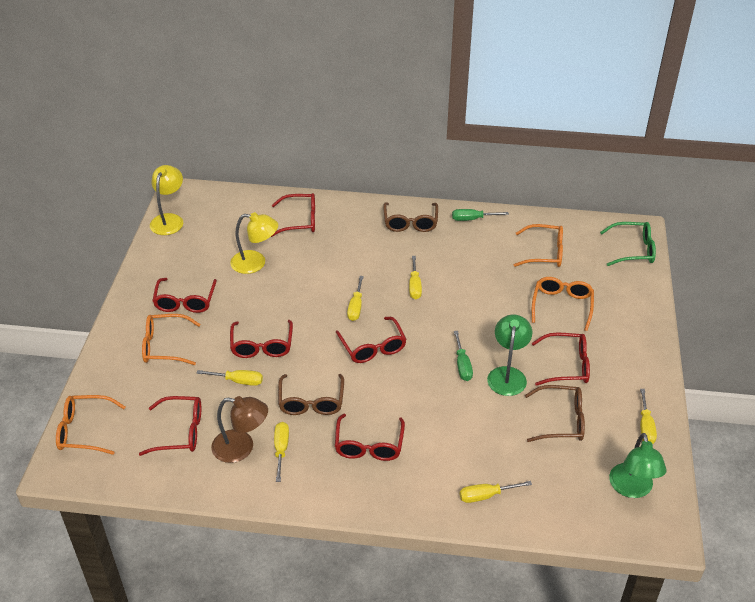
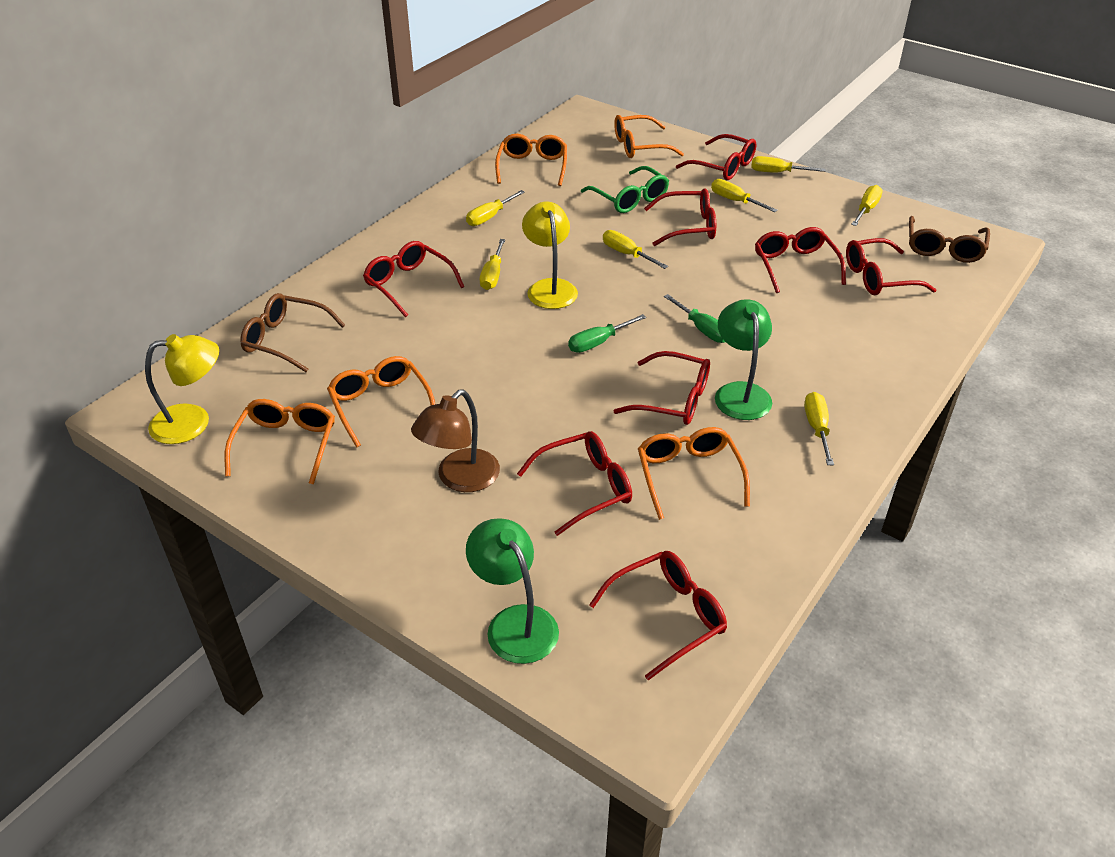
brown glasses: [278,374,344,415] [383,202,438,232] [525,385,585,442] = 3 -> [240,293,345,372] [909,216,990,263] = 2
orange glasses: [56,395,125,455] [142,314,200,365] [514,224,563,267] [532,277,594,331] = 4 -> [225,399,335,484] [327,356,435,448] [495,134,567,186] [614,115,684,158] [638,427,750,520] = 5
red glasses: [139,396,201,456] [152,278,217,313] [230,320,293,358] [271,193,315,237] [335,414,405,461] [336,317,407,363] [532,333,590,386] = 7 -> [363,241,464,317] [517,431,632,536] [589,551,727,680] [614,351,710,425] [644,188,716,246] [676,134,757,180] [755,227,846,293] [846,238,936,295] = 8
yellow screwdriver: [197,370,263,386] [274,422,289,482] [347,276,364,321] [409,256,422,299] [460,481,532,503] [640,389,657,444] = 6 -> [466,190,525,226] [480,239,505,290] [603,230,668,269] [711,179,778,212] [751,156,826,173] [804,392,834,465] [851,185,883,226] = 7

